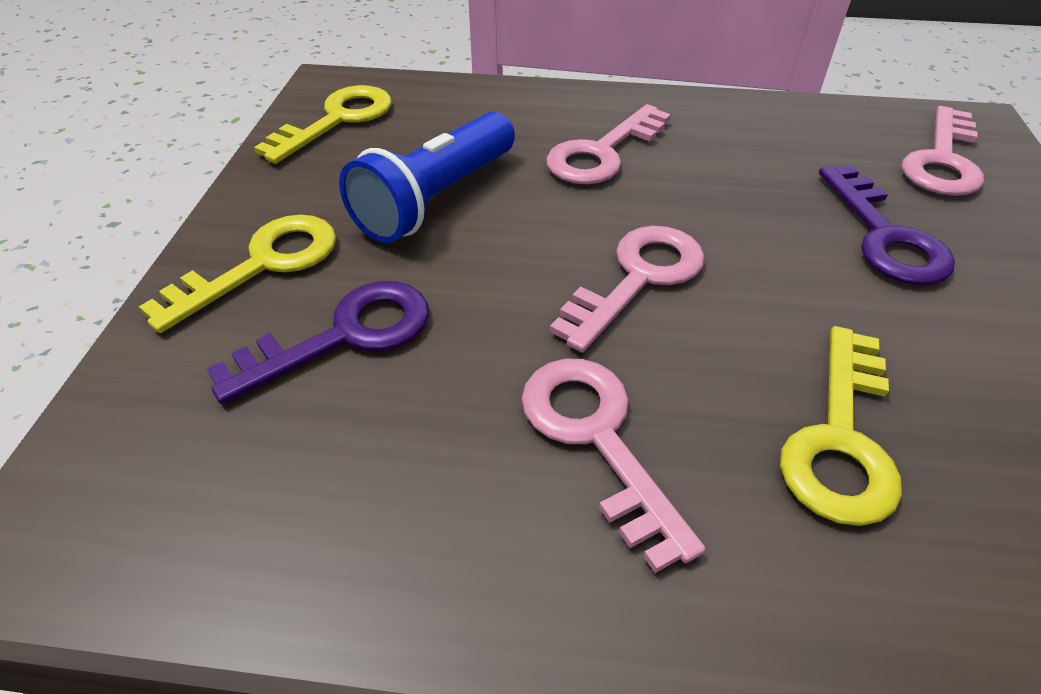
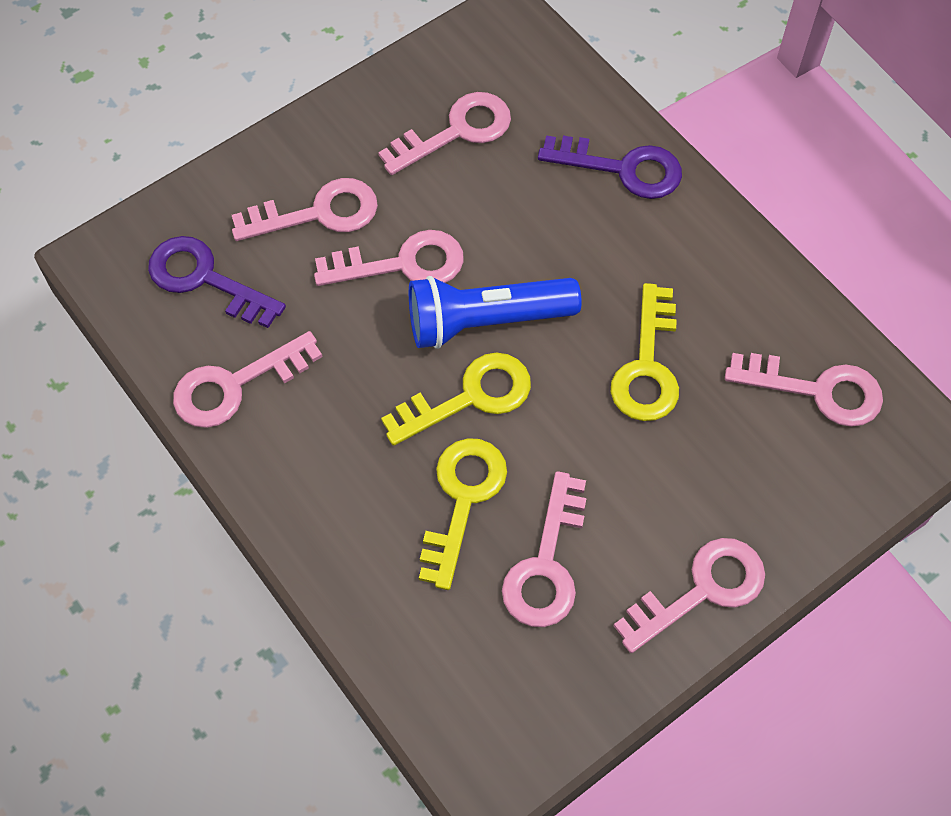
pink key: [522,359,706,573] [546,104,671,184] [550,226,705,352] [902,106,984,196] = 4 -> [173,331,323,428] [232,178,378,241] [314,230,464,286] [378,92,511,175] [502,471,586,627] [614,538,765,653] [725,353,883,427] = 7

